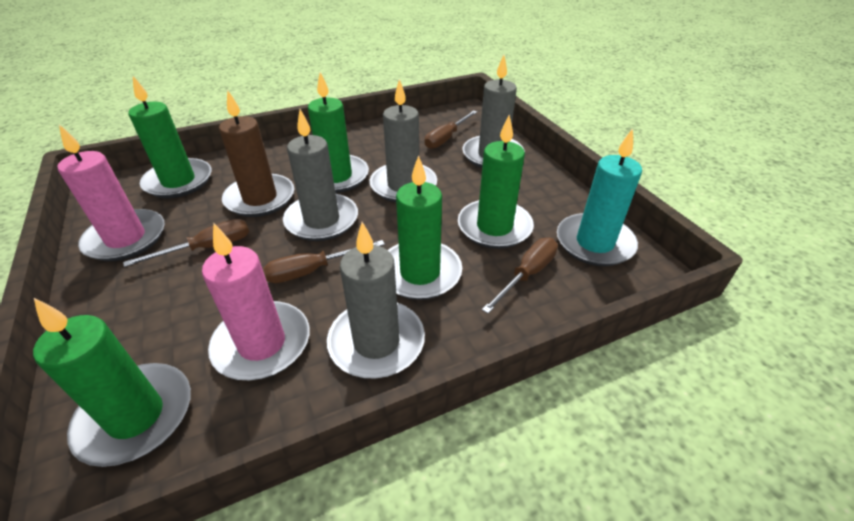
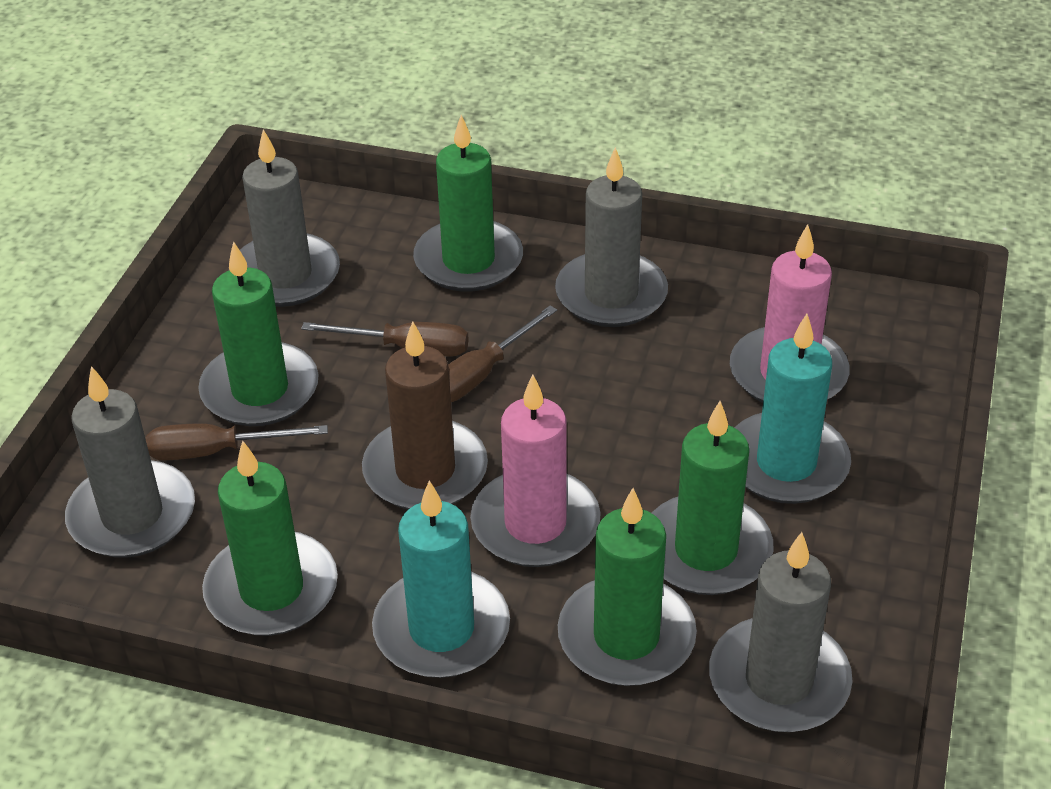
brown screwdriver: [123,219,249,267] [263,240,385,283] [425,110,477,149] [482,238,558,314] = 4 -> [146,423,328,460] [301,322,469,356] [448,305,557,402] = 3
turquoise candle: [557,128,642,266] = 1 -> [372,480,510,678] [734,314,851,504] = 2

